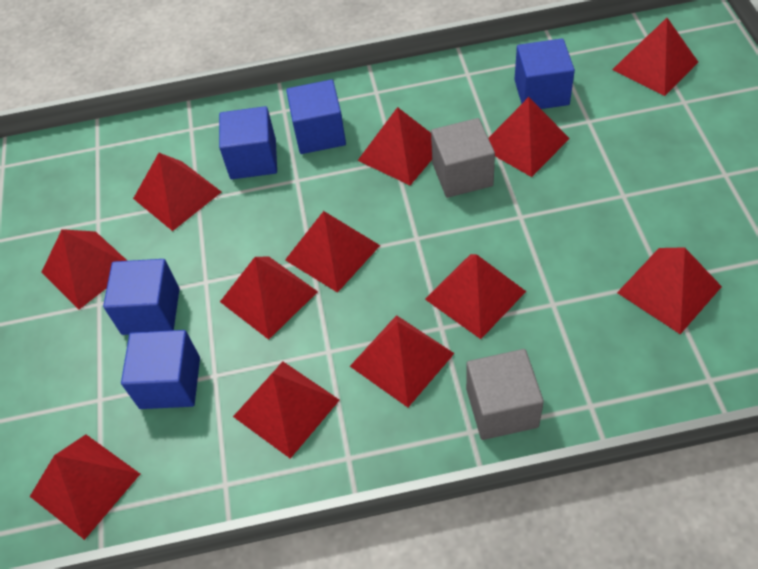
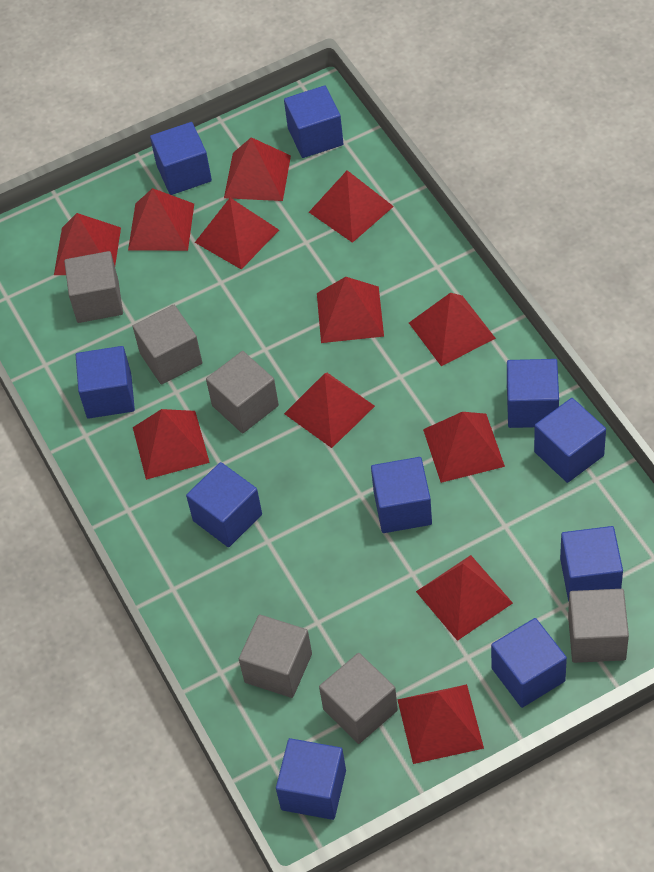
blue cube: [103,259,180,335] [121,330,200,409] [219,106,277,179] [286,80,346,154] [514,39,575,109] = 5 -> [76,346,135,419] [150,122,212,195] [186,462,262,547] [276,738,346,820] [284,85,343,158] [371,457,432,533] [491,618,567,708] [507,359,559,428] [534,398,606,483] [560,526,623,601] = 10
grey cube: [431,118,495,198] [466,349,544,440] = 2 -> [64,251,123,323] [133,305,202,385] [206,351,279,433] [239,615,312,698] [319,653,398,744] [568,589,629,663] = 6

